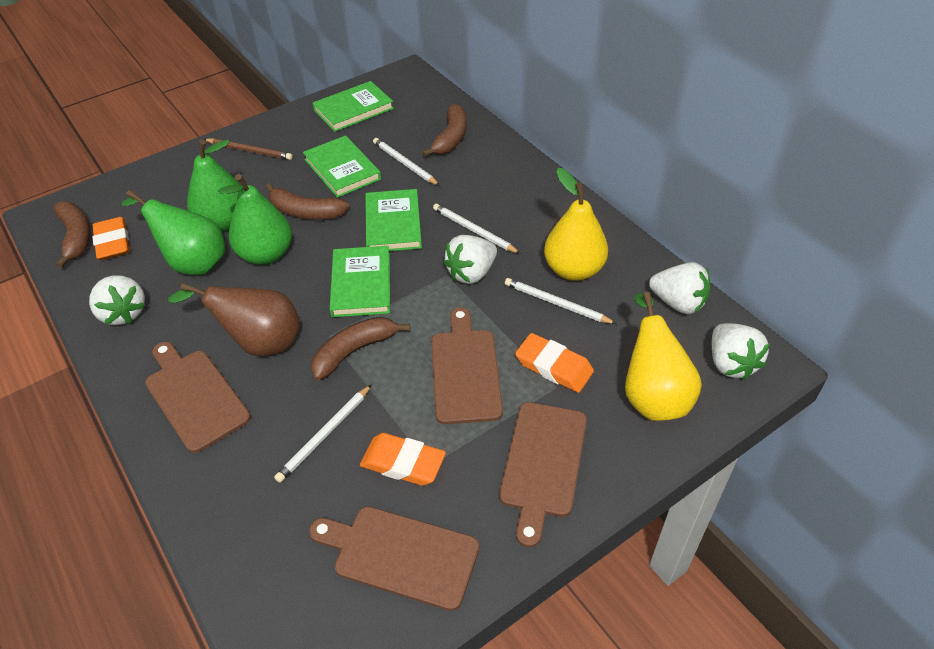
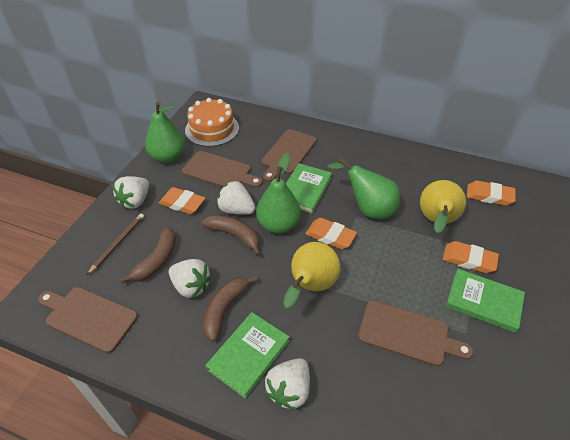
brown banana: [54,201,90,268] [266,183,349,220] [311,317,410,380] [422,104,467,157] = 4 -> [120,227,176,283] [202,215,261,256] [203,276,257,342] = 3
brown pear: [168,283,300,356] = 1 -> none = 0
green book: [303,135,381,198] [313,81,394,132] [330,246,390,317] [365,189,422,251] = 4 -> [205,312,290,398] [286,163,332,214] [446,269,525,333] = 3
orange cake: none = 0 -> [185,98,239,147] = 1
orange eraser: [92,217,130,260] [360,433,446,486] [515,333,594,393] = 3 -> [159,187,205,214] [305,218,357,249] [443,241,499,273] [467,181,516,206] = 4
white pencil: [274,384,372,483] [373,138,440,186] [433,204,521,254] [505,278,616,324] = 4 -> none = 0

